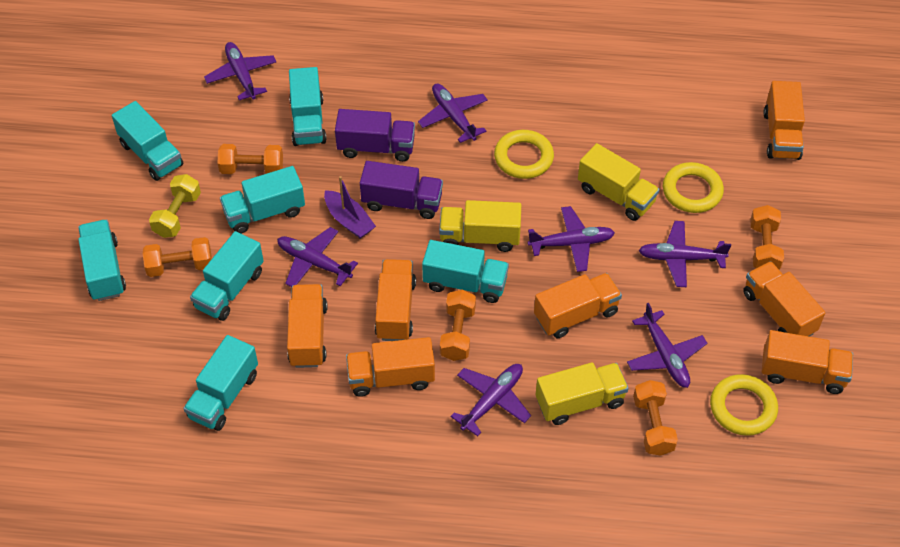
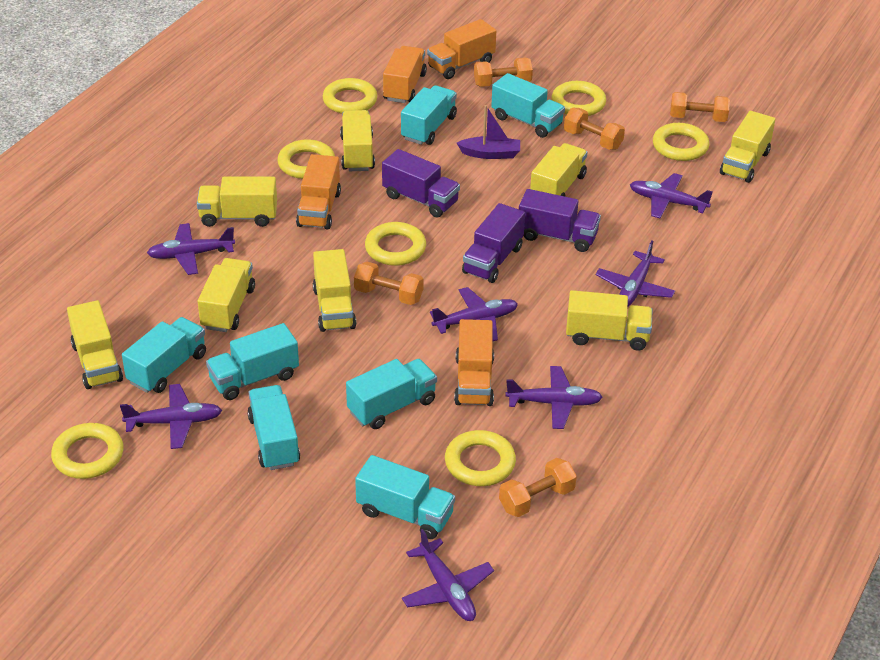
orange truck: [287,284,328,368] [346,337,435,397] [375,259,416,341] [534,273,622,338] [743,261,825,337] [761,330,853,394] [763,81,805,160] = 7 -> [296,154,341,230] [383,46,427,103] [427,19,496,79] [454,319,494,406] = 4
purple truck: [335,109,415,162] [360,161,443,219] = 2 -> [382,149,460,218] [462,203,525,283] [519,189,601,252] = 3
yellow dumbbell: [149,174,201,238] = 1 -> none = 0
yellow ring: [494,130,554,179] [663,162,724,213] [710,374,778,436] = 3 -> [51,423,124,479] [277,139,335,179] [323,78,377,114] [365,222,426,266] [445,430,516,486] [552,81,606,116] [653,123,709,161] = 7
yellow truck: [439,200,521,252] [536,362,629,425] [578,143,659,221] = 3 -> [67,300,123,389] [197,177,277,227] [198,258,255,332] [313,249,356,332] [340,110,375,171] [530,143,588,196] [566,290,652,351] [720,111,775,183] = 8

